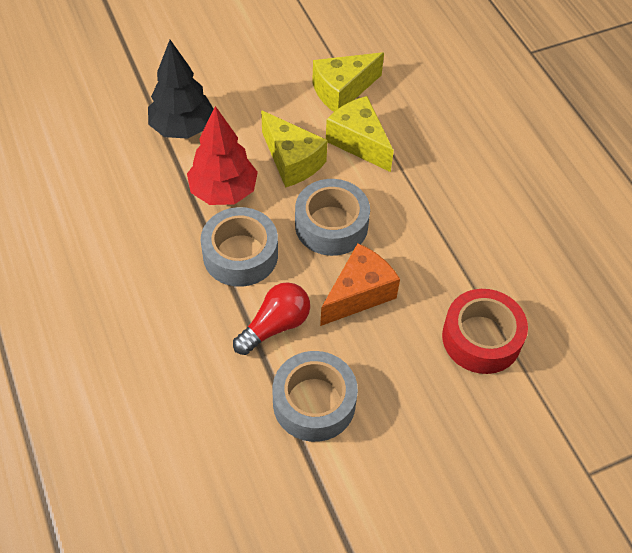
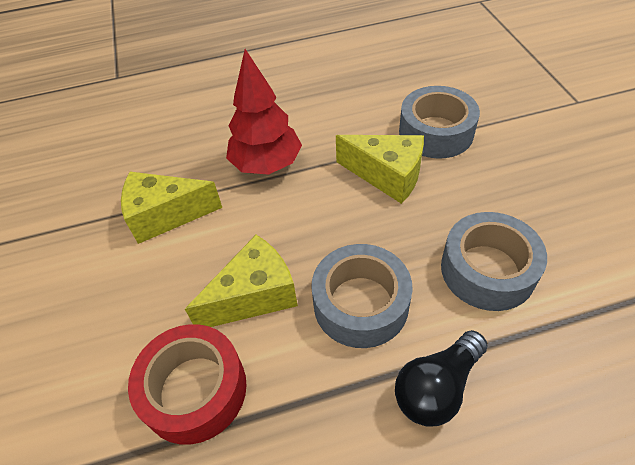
black light bulb: none = 0 -> [395,330,488,427] = 1
black tree: [148,40,214,139] = 1 -> none = 0
orange cheese: [320,243,400,326] = 1 -> none = 0
red light bulb: [233,282,310,355] = 1 -> none = 0

